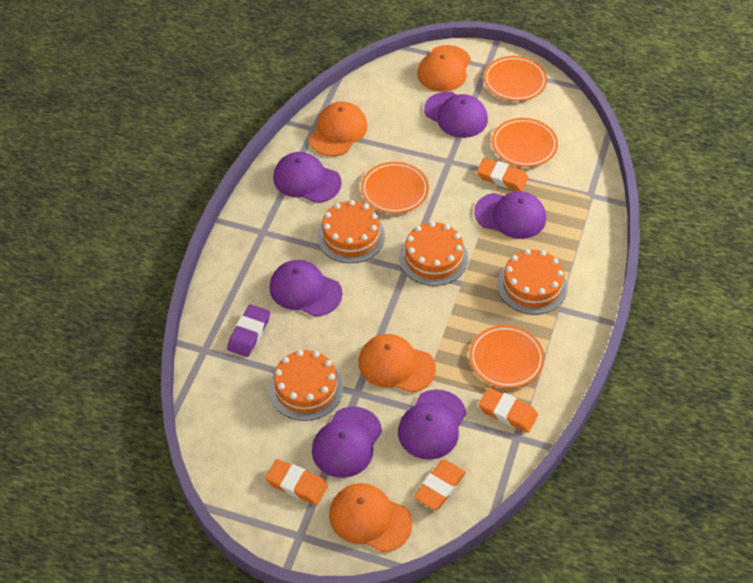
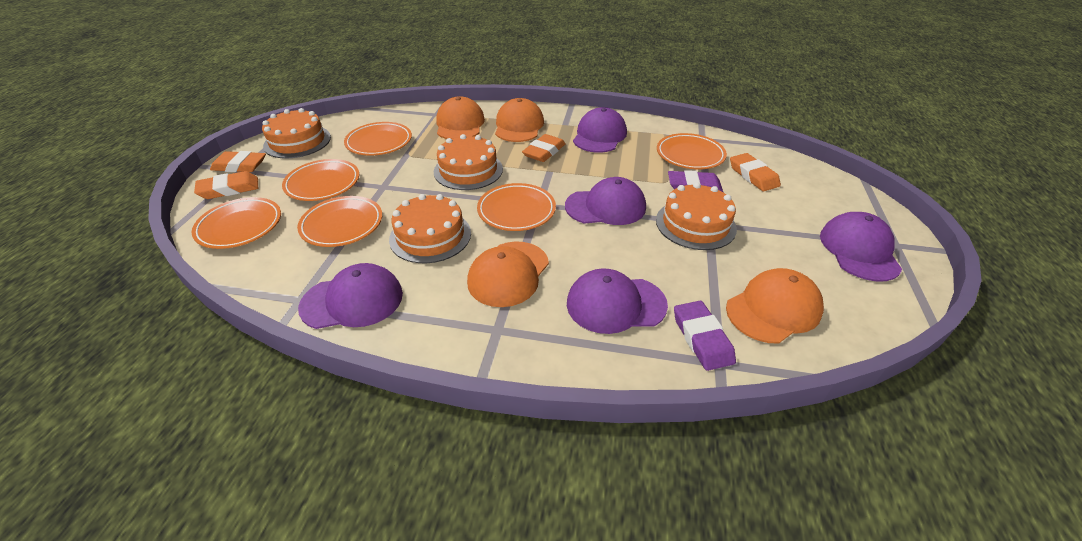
orange plate: [361,162,429,213] [469,325,544,388] [484,56,547,101] [492,118,558,167] = 4 -> [192,197,281,249] [282,159,359,201] [297,196,382,247] [344,122,412,156] [477,183,556,231] [657,133,727,169] = 6
purple cap: [269,260,342,316] [273,152,342,203] [312,407,382,478] [398,389,466,460] [424,92,488,138] [474,191,546,239] = 6 -> [298,263,403,329] [565,177,646,225] [567,268,668,334] [573,107,627,153] [820,212,902,282] = 5
purple eraser: [227,305,270,357] = 1 -> [668,170,723,192] [674,301,736,371] = 2

